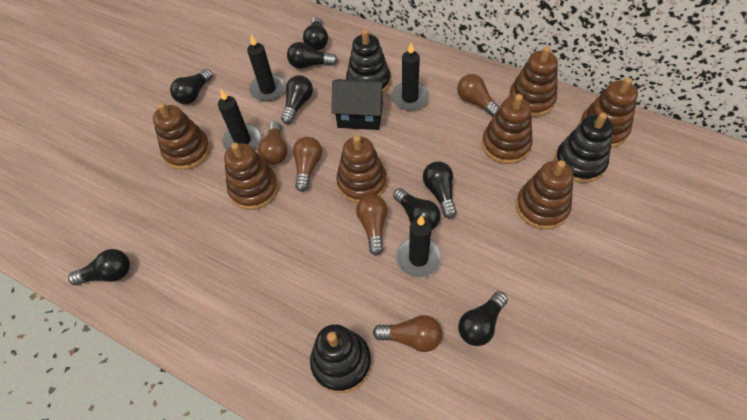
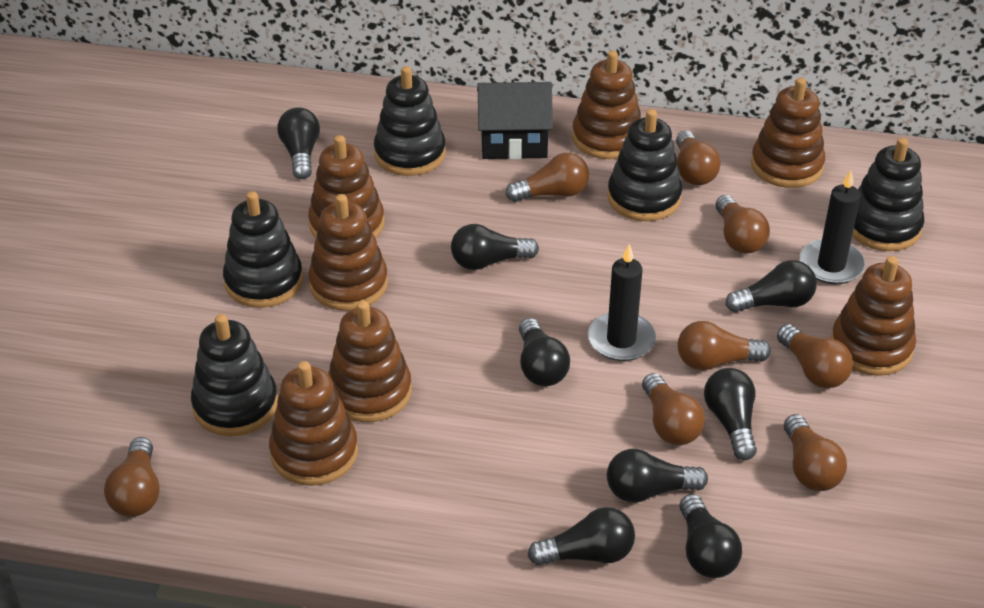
black candle: [218,89,261,151] [247,35,286,102] [391,43,429,110] [396,215,442,278] = 4 -> [588,244,656,361] [800,170,865,284] = 2
black stacking toy: [310,324,371,393] [346,29,391,94] [555,112,614,183] = 3 -> [191,314,278,436] [223,191,303,308] [374,66,446,176] [607,109,682,221] [852,138,924,251] = 5
brown light bulb: [258,121,288,165] [293,137,322,192] [356,195,388,255] [373,315,442,352] [457,74,500,117] = 5 -> [104,437,160,517] [506,153,589,202] [642,373,705,445] [676,130,721,185] [677,321,771,370] [715,195,770,254] [777,324,853,388] [784,414,847,491] = 8

